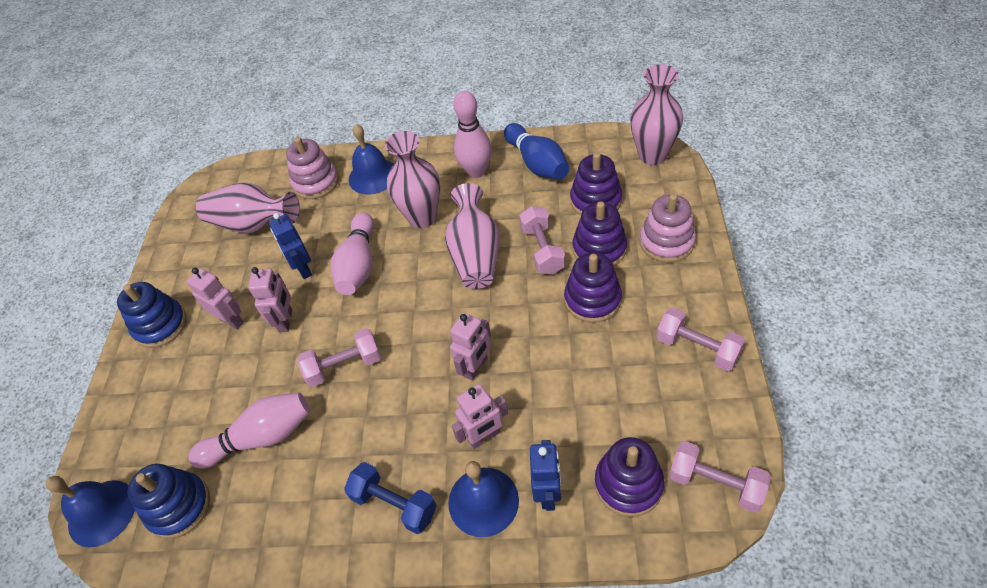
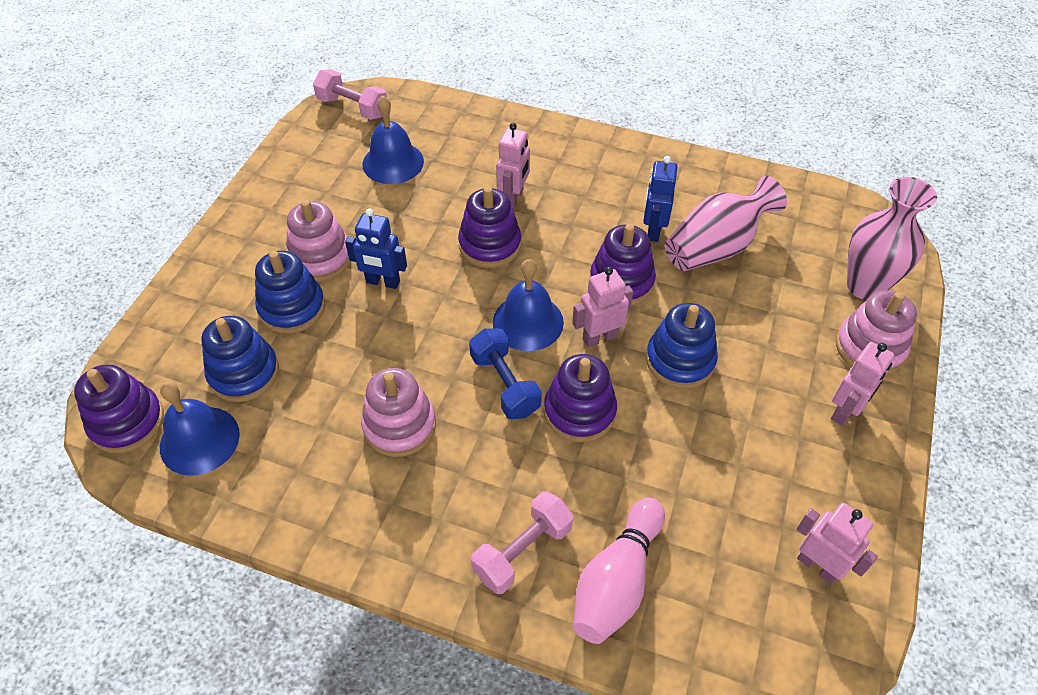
blue bowling pin: [504,123,569,180] = 1 -> none = 0
blue stacking toy: [117,282,187,348] [128,464,210,539] = 2 -> [201,316,279,402] [255,251,325,334] [646,303,718,389] = 3
pink bowling pin: [188,393,310,469] [331,212,374,295] [453,91,492,178] = 3 -> [573,498,665,644] = 1
pink dumbbell: [298,328,381,387] [519,206,565,275] [656,307,745,371] [669,441,771,513] = 4 -> [313,69,387,120] [471,491,574,594] = 2
pink stacking toy: [286,137,339,199] [639,194,696,263] = 2 -> [286,200,351,282] [361,368,436,457] [836,290,917,375] = 3
pink vase: [196,182,300,233] [385,131,440,228] [445,183,500,289] [630,64,683,165] = 4 -> [665,176,787,271] [847,177,937,300] = 2

